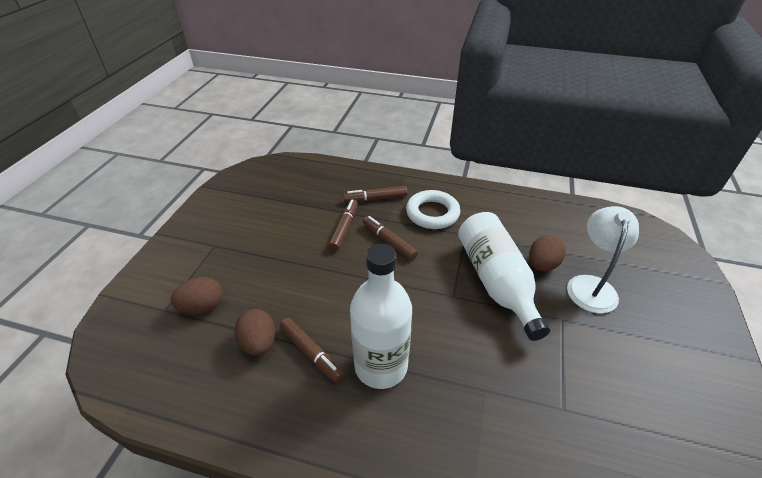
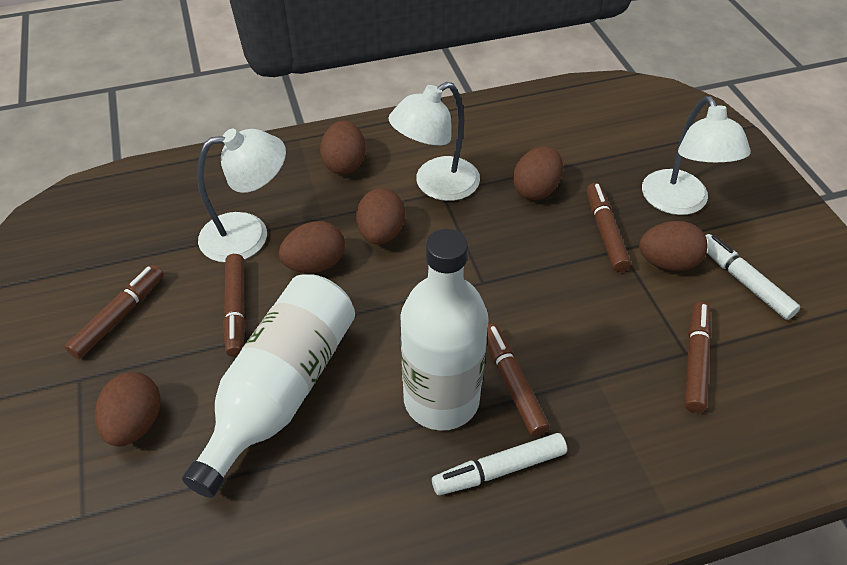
brown egg: [171,277,223,314] [235,309,275,356] [529,235,566,271] = 3 -> [95,372,161,446] [279,221,345,273] [320,120,366,175] [356,188,405,245] [513,146,563,200] [639,221,707,271] = 6
brown marker: [280,318,344,383] [328,199,358,251] [343,186,408,202] [363,216,418,260] = 4 -> [65,265,164,359] [223,254,246,357] [487,323,550,437] [587,183,631,272] [685,302,712,413] = 5
white lamp: [567,206,639,313] = 1 -> [197,129,286,263] [388,82,480,201] [642,96,751,215] = 3
white marker: none = 0 -> [432,433,567,495] [705,234,800,320] = 2
white ring: [406,190,460,229] = 1 -> none = 0

